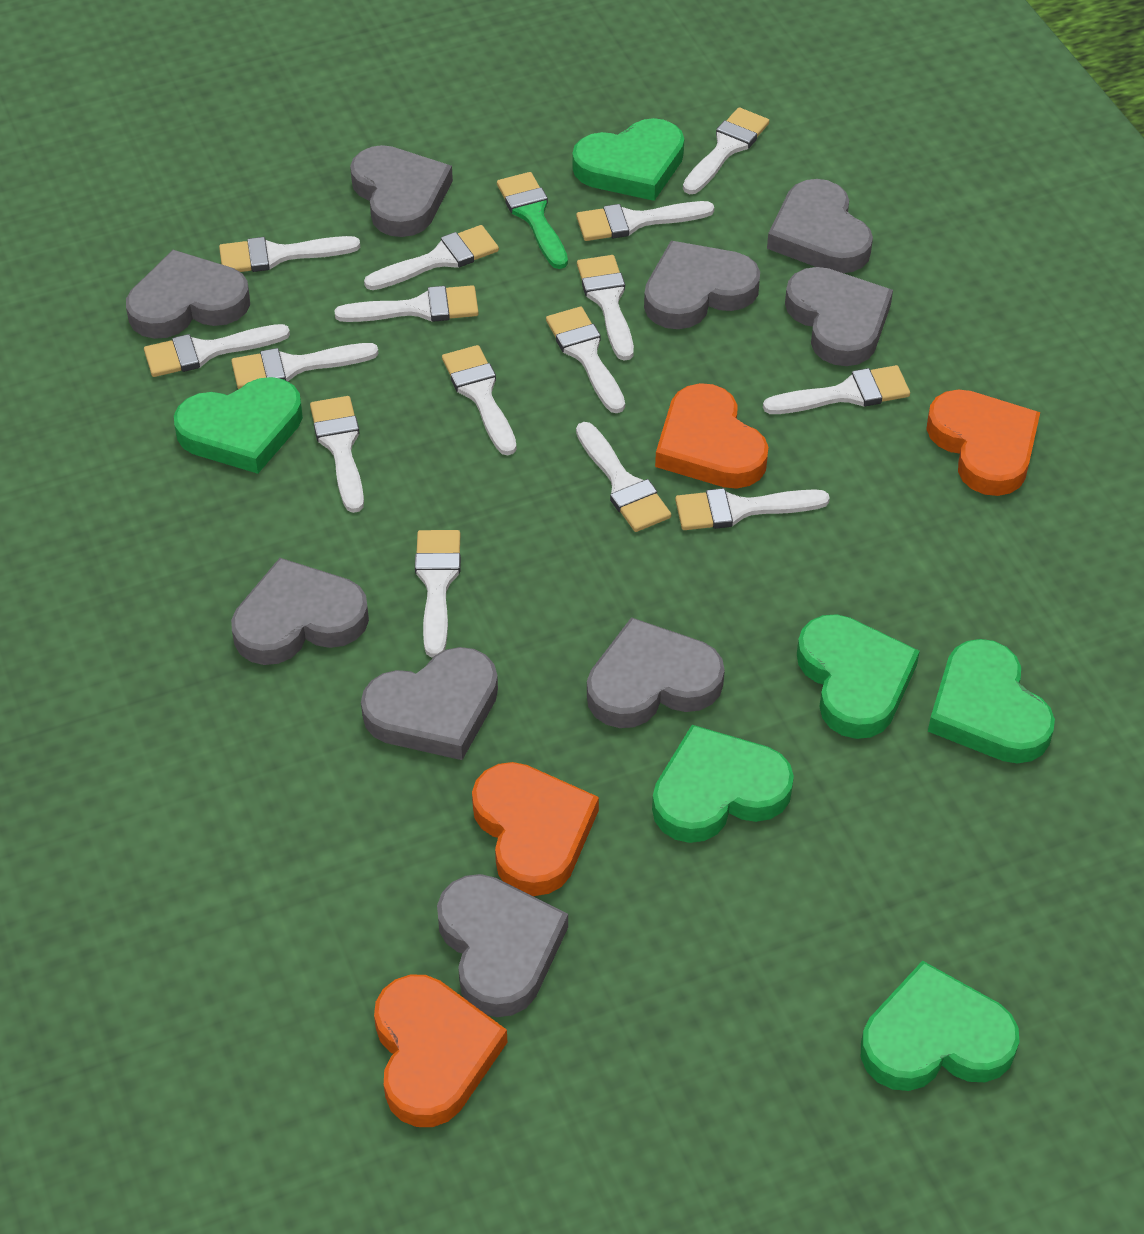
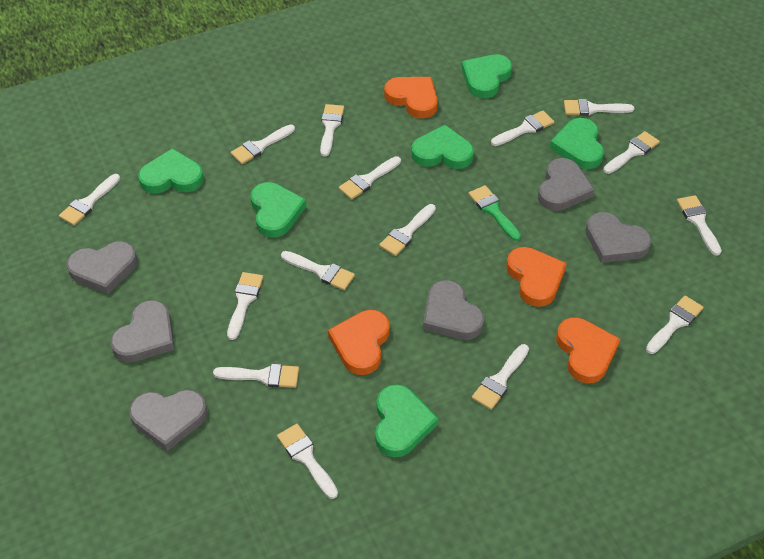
grey heart: [126,250,250,339] [231,558,369,665] [350,145,453,237] [361,647,498,760] [437,874,568,1017] [587,617,725,728] [644,241,760,329] [767,179,873,273] [785,267,893,366] = 9 -> [67,241,138,294] [111,300,175,363] [129,390,207,451] [423,280,484,340] [538,158,595,211] [585,212,652,263] = 6

